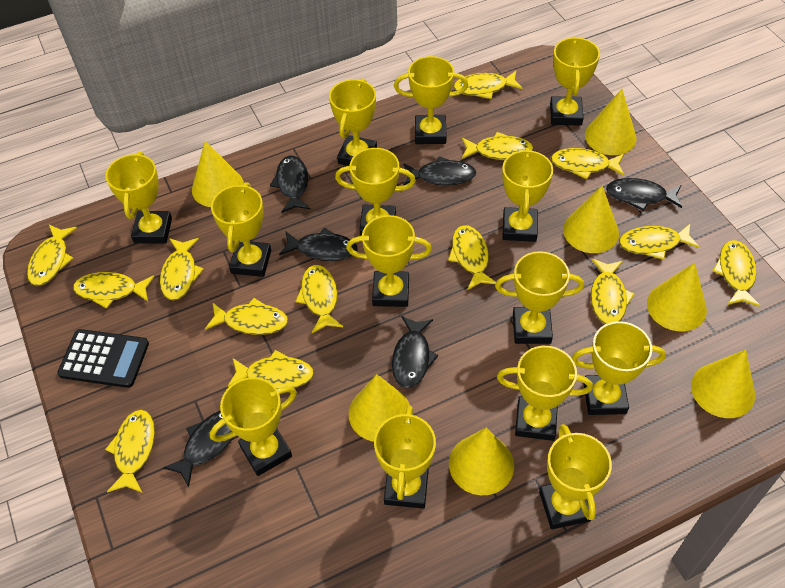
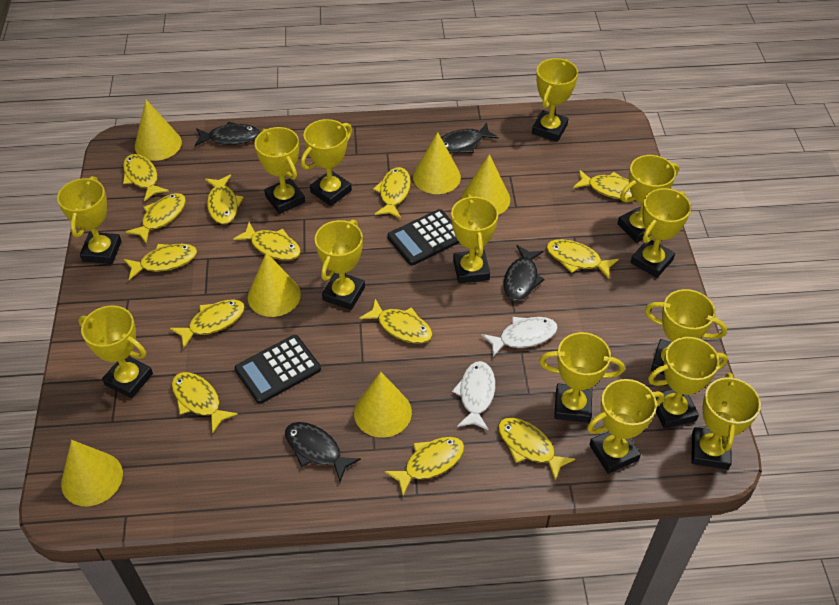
black calculator: [57,329,149,388] = 1 -> [235,335,321,404] [387,209,459,265] = 2
black fish: [163,410,234,487] [270,156,310,213] [279,227,358,261] [392,316,438,389] [403,156,476,185] [606,178,682,211] = 6 -> [195,121,260,146] [285,422,361,482] [441,122,499,153] [503,245,545,301] = 4
white fish: none = 0 -> [452,361,495,431] [481,317,558,357] = 2
yellow cone: [192,141,244,207] [349,374,410,441] [449,428,514,495] [563,186,619,253] [585,89,637,155] [647,263,707,331] [691,349,755,418] = 7 -> [61,440,123,506] [135,100,182,161] [248,252,301,317] [354,372,412,438] [413,132,461,194] [462,154,510,215] = 6
yellow fish: [27,225,77,286] [73,272,154,309] [105,410,155,493] [160,238,204,301] [205,298,288,335] [228,350,314,388] [295,265,343,333] [448,225,496,290] [454,71,523,99] [462,132,534,160] [551,148,624,179] [591,259,634,324] [619,224,700,260] [713,240,760,307] = 14 -> [123,154,169,202] [124,244,197,280] [126,193,186,243] [170,299,245,349] [172,372,238,433] [205,175,244,224] [233,222,301,260] [359,299,433,344] [373,167,411,218] [385,437,464,495] [498,418,575,481] [546,239,619,279] [573,170,632,199] = 13

